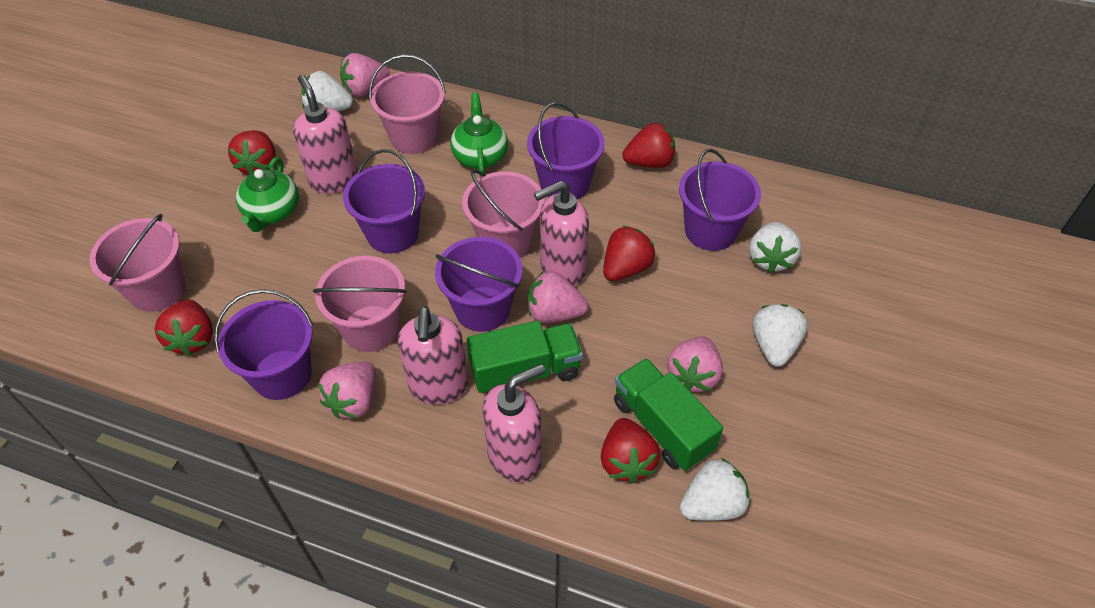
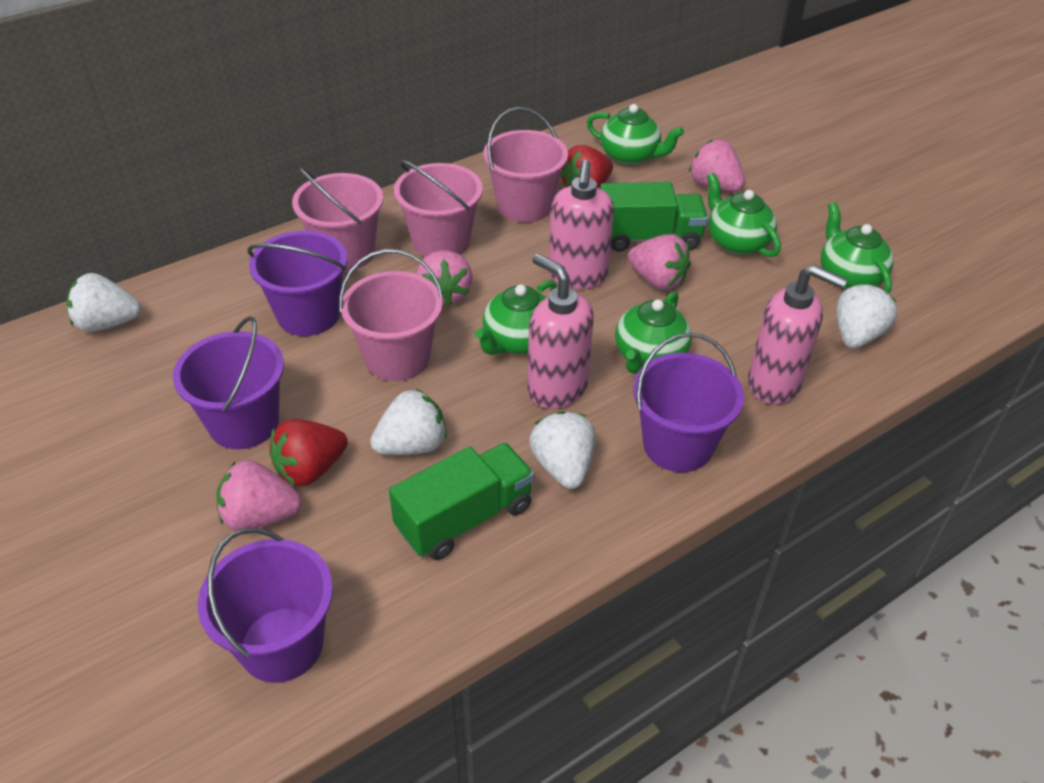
green teapot: [236,157,299,232] [450,93,508,177] = 2 -> [475,280,557,355] [586,104,684,165] [615,291,692,374] [707,173,781,257] [821,202,894,294] = 5
pink soap dispenser: [293,75,358,194] [398,306,468,405] [482,364,545,482] [534,181,589,286] = 4 -> [527,254,594,409] [549,160,614,289] [748,265,847,405] = 3
purple bucket: [214,289,313,400] [343,149,425,253] [435,237,523,332] [527,102,605,200] [679,149,761,251] = 5 -> [173,316,284,449] [198,528,333,683] [248,231,347,336] [634,332,744,472] = 4
red strawberry: [154,300,213,356] [228,130,276,175] [601,418,660,483] [603,225,656,281] [622,123,676,168] = 5 -> [269,419,348,486] [560,145,613,188] = 2

